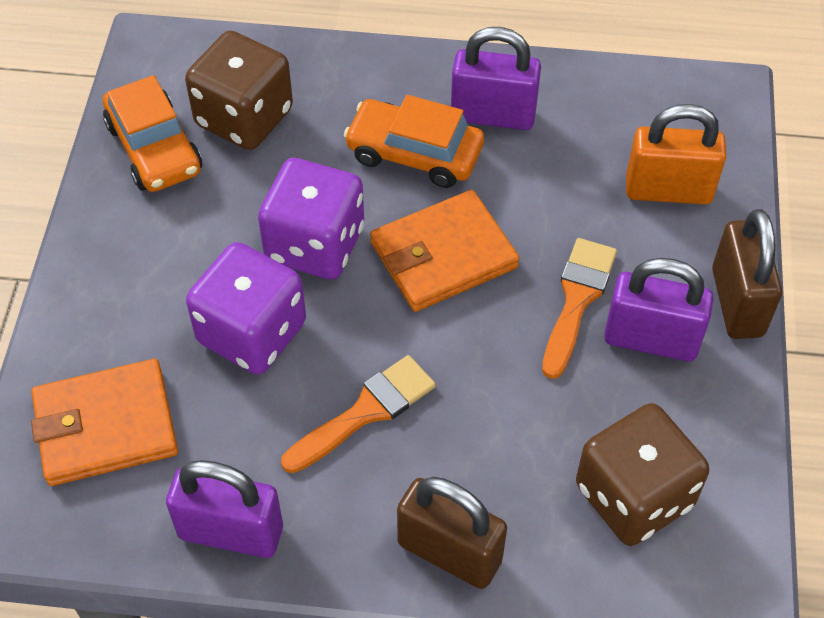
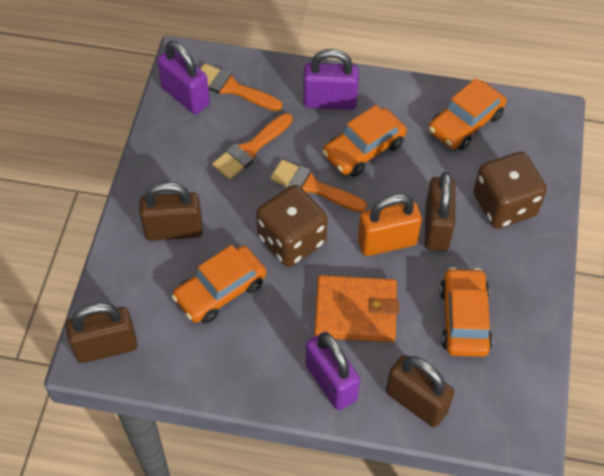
brown padlock: [397,477,507,589] [712,209,782,339] = 2 -> [66,303,138,363] [139,182,203,241] [386,355,455,427] [425,172,455,251] = 4
orange brush: [281,355,436,473] [542,238,617,379] = 2 -> [200,63,282,111] [212,113,292,180] [270,160,367,212] = 3
orange car: [103,75,202,192] [344,95,484,188] = 2 -> [172,245,266,324] [322,105,407,177] [428,78,506,150] [440,267,493,357] = 4
orange wallet: [31,359,178,486] [370,190,519,312] = 2 -> [314,275,399,342] = 1
purple dice: [186,242,306,375] [258,158,364,279] = 2 -> none = 0

